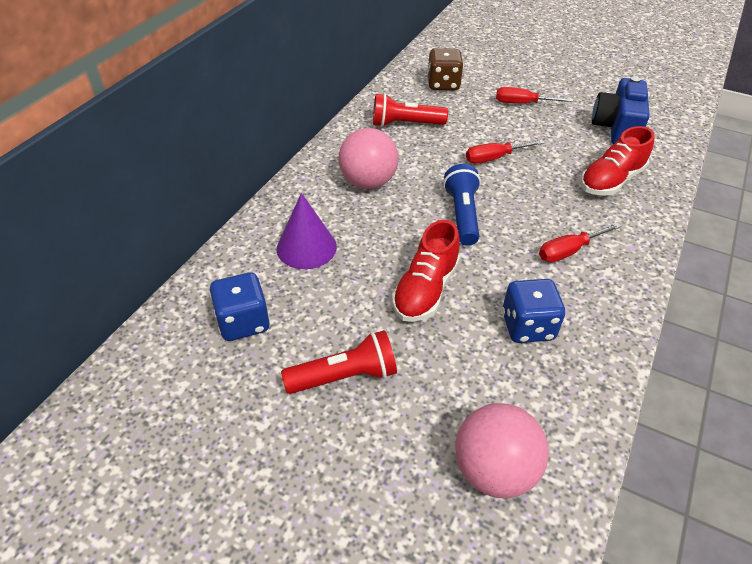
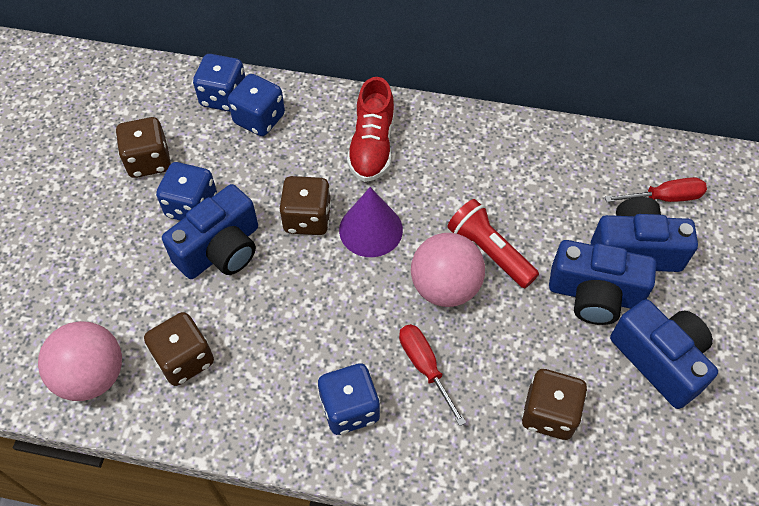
blue camera: [592,76,650,144] = 1 -> [162,184,258,279] [549,240,656,325] [591,197,698,272] [610,299,718,409] = 4
blue dice: [209,272,270,341] [502,279,565,343] = 2 -> [156,162,217,221] [193,54,245,112] [228,74,285,136] [318,363,380,435] = 4
blue flashlight: [443,164,481,246] = 1 -> none = 0
brown dice: [427,48,464,91] = 1 -> [116,117,171,178] [144,312,214,386] [280,176,331,235] [522,369,587,440] = 4
red flashlight: [281,330,397,394] [373,93,448,127] = 2 -> [447,199,539,288] = 1
red screwdriver: [466,140,545,163] [496,87,573,104] [539,223,621,262] = 3 -> [399,324,466,426] [605,177,707,202] = 2
red shoe: [392,220,460,322] [580,126,655,196] = 2 -> [347,77,394,182] = 1

